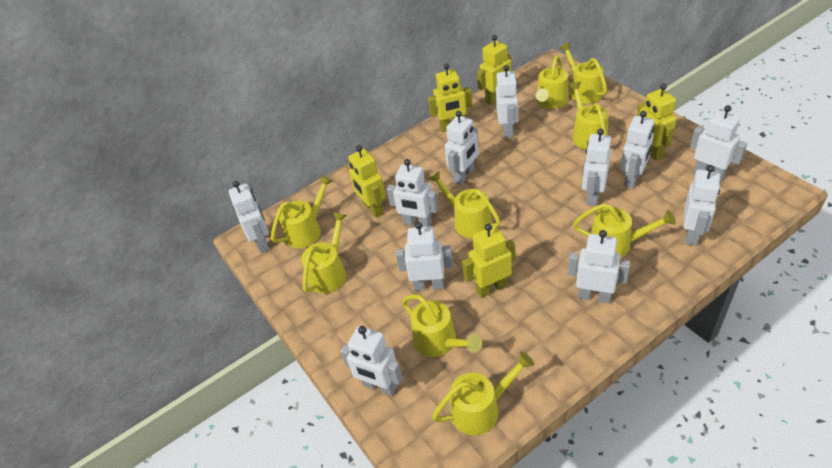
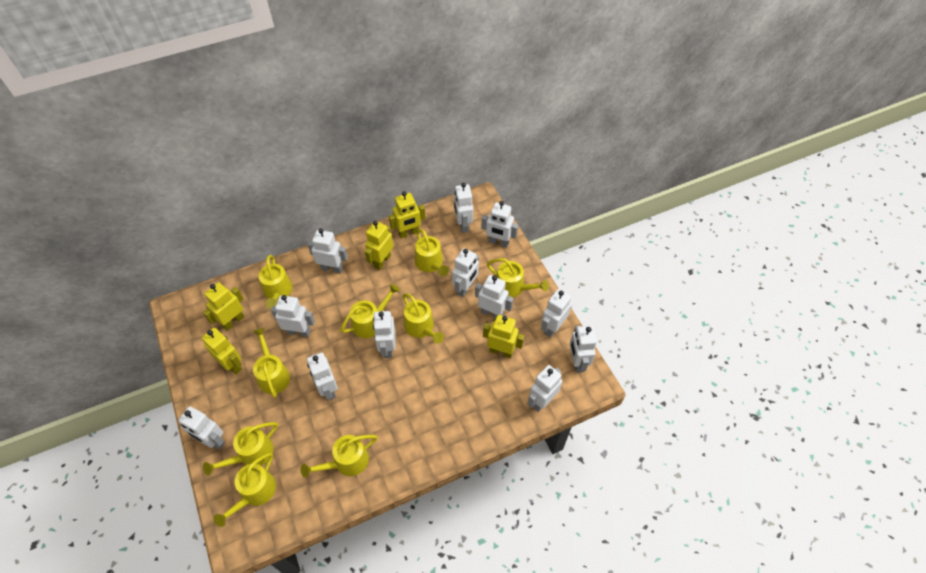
white robot: [229,181,269,253] [340,326,403,396] [387,159,438,227] [396,222,453,291] [445,111,479,185] [496,65,518,138] [568,230,630,303] [582,129,611,206] [620,111,654,188] [683,165,720,246] [690,105,747,182] = 11 -> [178,406,225,450] [271,295,315,337] [307,353,338,400] [308,228,348,273] [373,311,395,358] [452,248,479,297] [454,183,473,233] [475,275,513,319] [481,201,518,248] [528,365,563,412] [541,289,572,337] [569,326,597,373] = 12

